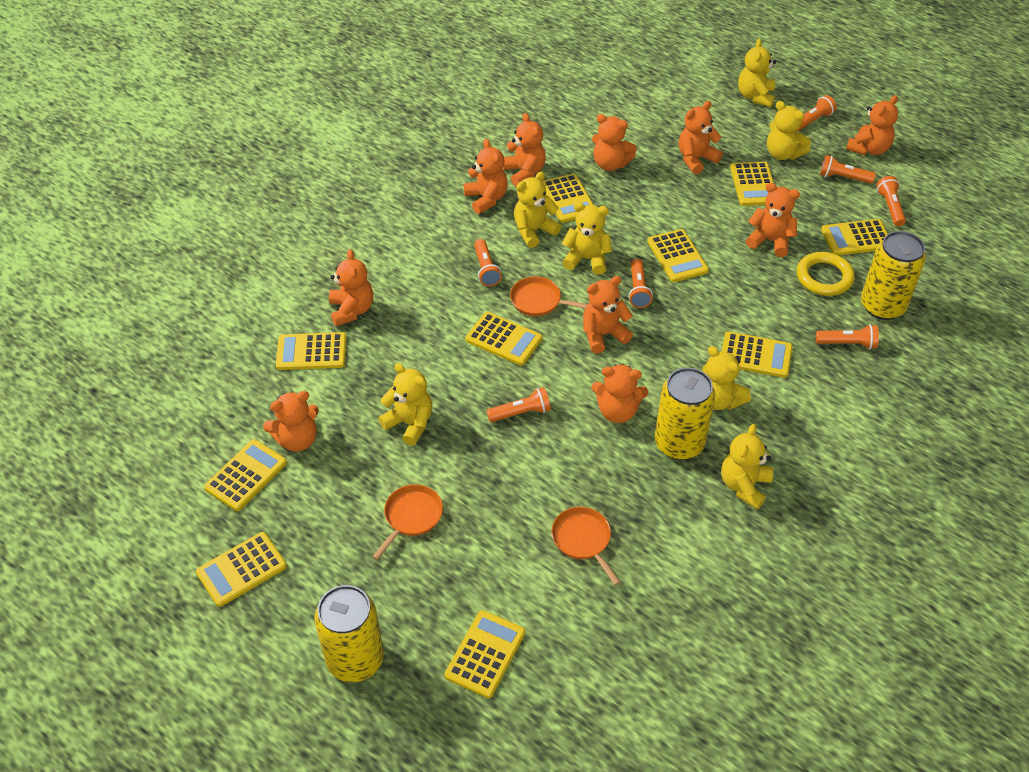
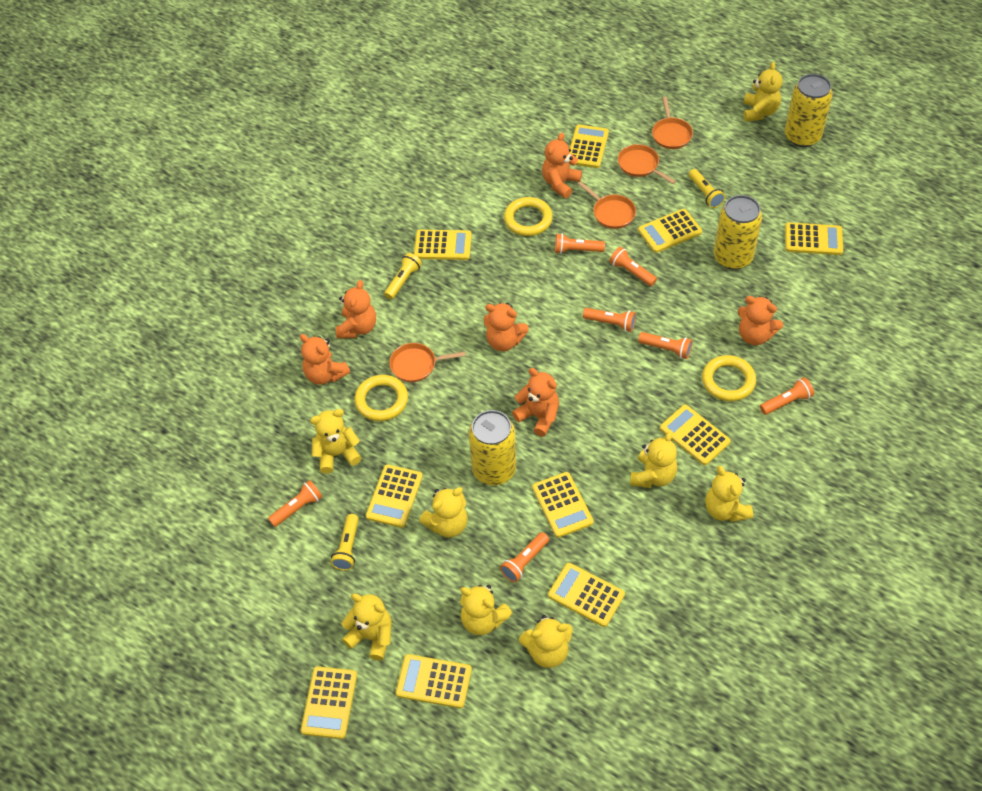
orange pan: [372,484,443,560] [510,276,588,316] [551,507,620,585] = 3 -> [389,343,466,382] [578,182,636,229] [618,144,676,184] [652,97,693,149] = 4
orange teddy bear: [263,391,319,451] [329,249,373,326] [463,139,508,214] [503,113,546,187] [583,276,633,353] [591,364,648,423] [592,114,637,171] [679,101,723,174] [746,183,800,257] [846,95,898,155] = 10 -> [300,334,350,385] [336,280,376,338] [484,303,529,351] [512,368,559,437] [542,133,582,198] [738,296,783,345] = 6
yellow flashlight: none = 0 -> [331,514,359,571] [384,253,422,299] [689,169,725,208] = 3
yellow ring: [797,252,855,296] = 1 -> [354,375,408,421] [504,197,553,236] [702,355,756,401] = 3
yellow teddy bear: [378,363,432,446] [514,172,561,248] [562,202,612,275] [702,346,751,410] [721,424,773,510] [738,39,776,107] [767,101,811,160] = 7 -> [310,409,362,474] [341,594,392,661] [419,487,468,537] [460,585,512,635] [519,615,573,668] [630,431,677,488] [705,466,753,522] [743,62,782,122] = 8

